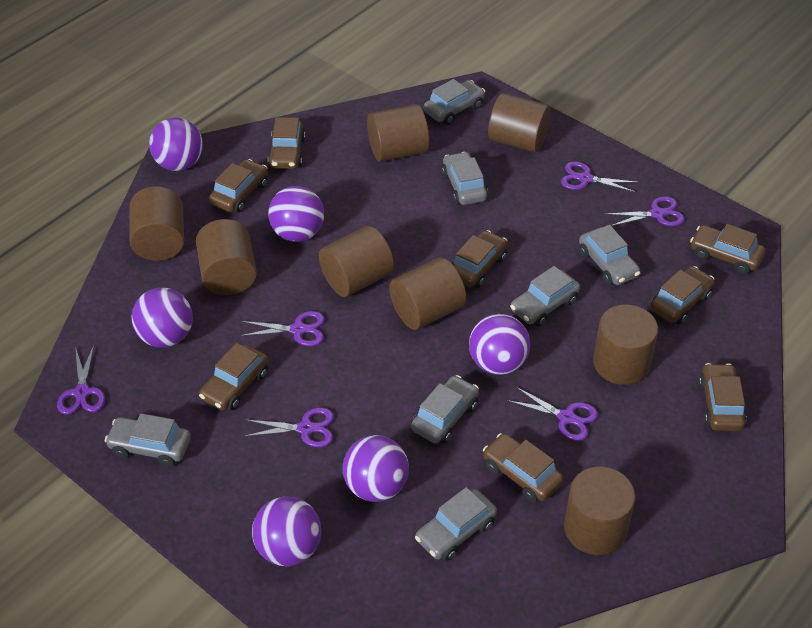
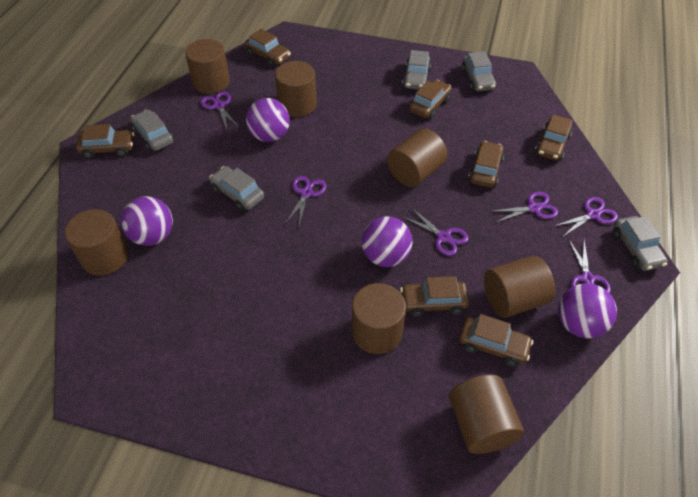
brown car: [199,343,269,410] [209,159,268,213] [268,117,305,169] [452,230,508,288] [483,433,564,502] [650,266,714,324] [690,224,766,274] [698,363,747,431] = 8 -> [76,124,134,159] [244,29,291,67] [400,276,469,317] [409,80,452,119] [459,314,533,367] [468,141,504,188] [535,114,572,161] = 7
brown cylinder: [129,186,184,261] [196,219,257,295] [319,226,394,297] [367,104,429,162] [389,258,466,330] [488,93,551,152] [564,467,636,555] [593,304,658,385] = 8 -> [65,209,129,276] [185,39,230,94] [275,61,317,117] [352,283,406,354] [387,128,447,187] [449,375,524,454] [484,256,555,318] = 7
grey car: [105,413,191,467] [411,375,479,444] [415,487,497,561] [424,79,485,125] [442,152,488,205] [510,266,580,327] [579,225,641,285] = 7 -> [130,110,174,152] [209,166,264,211] [402,50,431,90] [461,51,496,91] [613,216,668,271] = 5
purple ball: [132,287,193,347] [149,117,203,171] [252,496,321,566] [268,186,324,242] [342,435,409,502] [469,314,530,375] = 6 -> [121,196,173,246] [246,98,290,142] [362,216,413,267] [558,283,617,338] = 4

